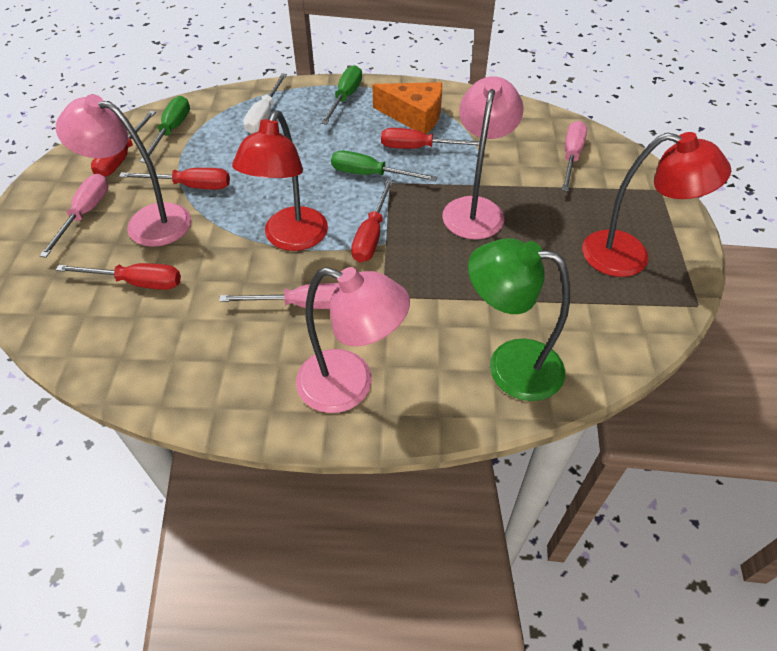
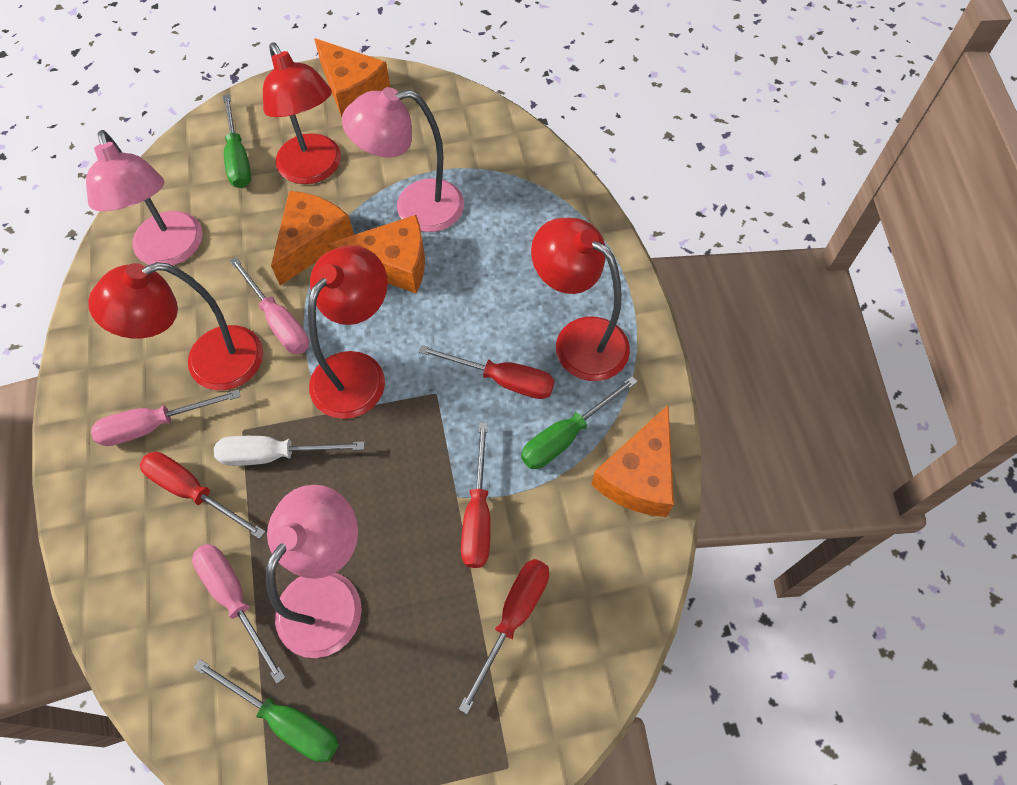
green lamp: [468,238,570,401] = 1 -> none = 0
orange cheese: [372,82,442,134] = 1 -> [271,191,354,286] [314,38,390,117] [328,215,425,293] [591,405,674,517] = 4
red lamp: [232,110,328,251] [582,132,731,277] = 2 -> [88,262,263,390] [263,42,341,184] [308,245,388,419] [531,218,630,381] = 4
red screwdriver: [56,263,181,290] [91,111,156,177] [119,168,230,189] [351,179,393,262] [381,128,480,149] = 5 -> [140,452,266,539] [419,345,555,399] [459,559,549,714] [461,422,491,568] = 4

